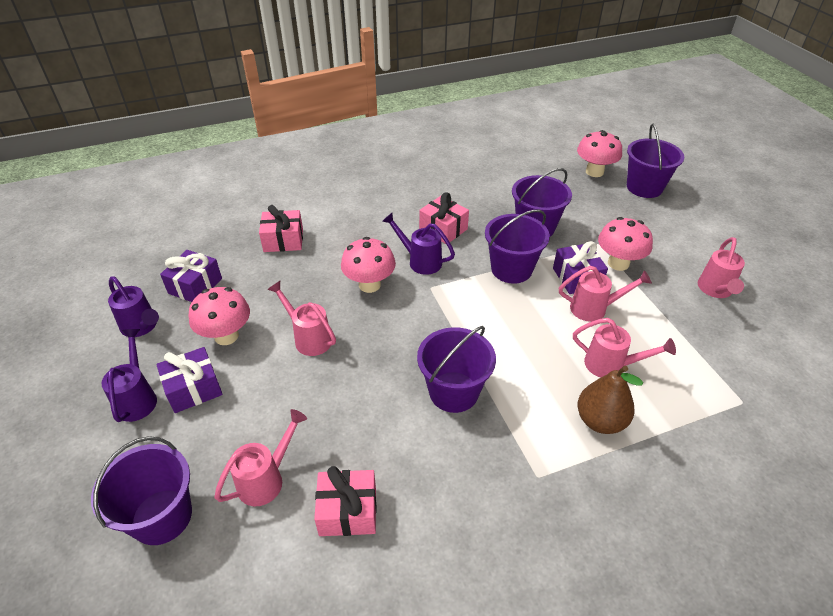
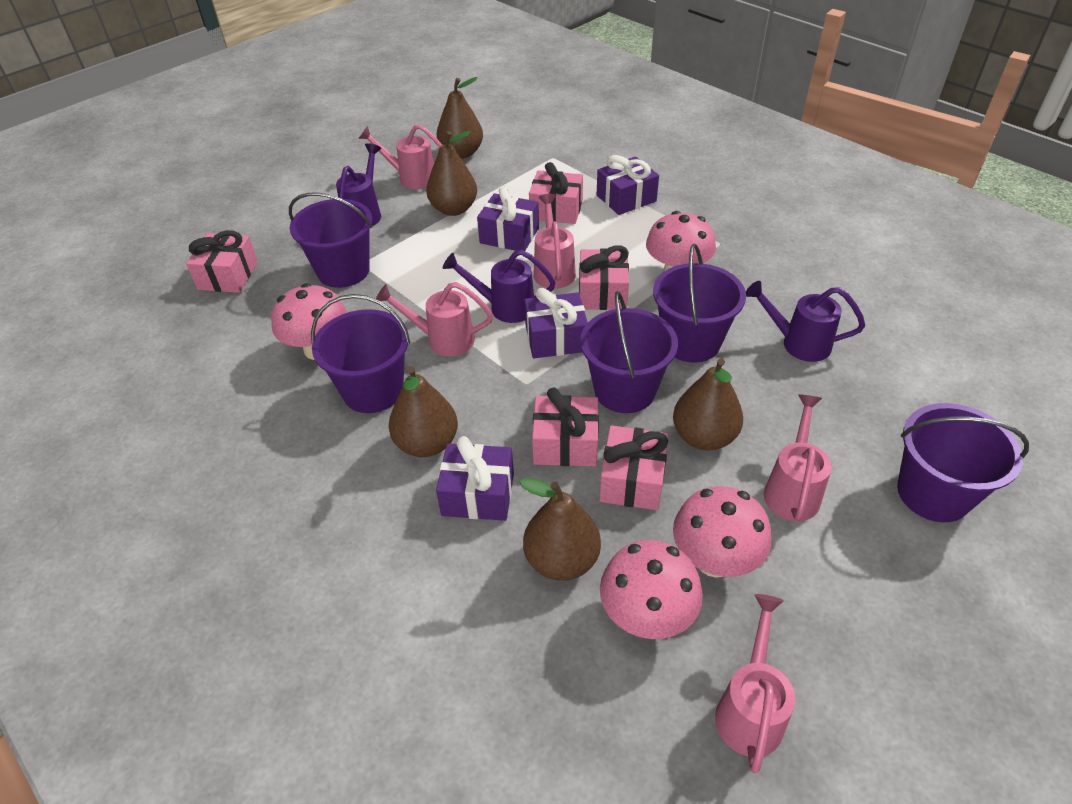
brown pear: [578,366,643,434] = 1 -> [389,366,458,457] [426,131,477,216] [437,77,483,159] [519,478,601,581] [673,359,743,450] = 5
pink gift: [259,205,303,252] [314,466,377,536] [419,192,469,244] = 3 -> [186,230,258,293] [529,162,583,224] [532,388,599,466] [579,245,629,310] [599,425,668,510] = 5
purple gift: [156,347,223,413] [160,250,222,302] [553,241,608,294] = 3 -> [436,436,514,521] [477,186,539,251] [524,288,588,358] [597,155,659,215] = 4

